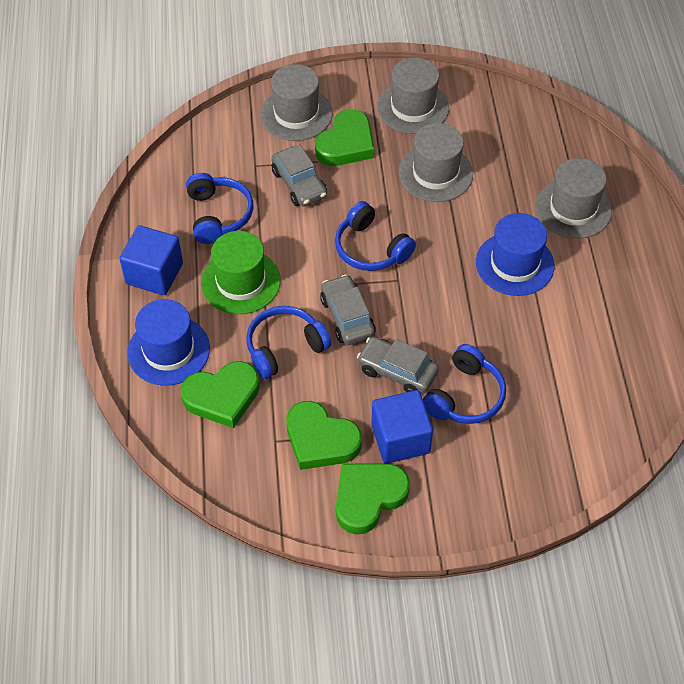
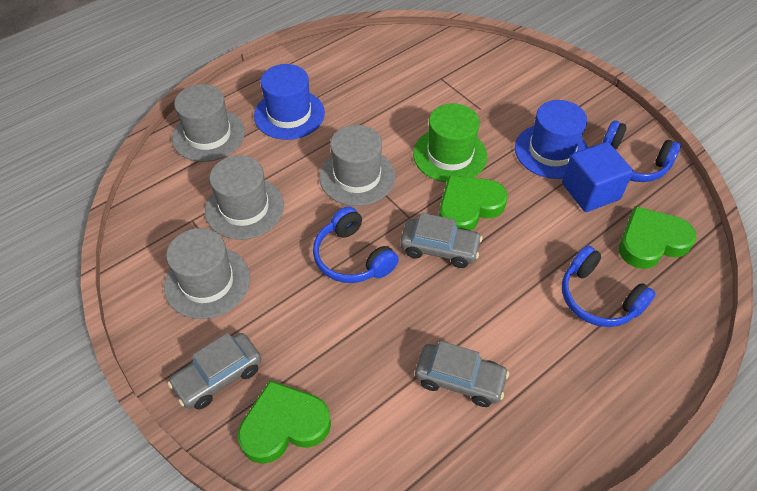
blue cube: [119,225,183,295] [371,390,433,463] = 2 -> [562,142,633,212] = 1
blue headphones: [186,173,253,244] [246,306,331,379] [335,201,416,271] [423,344,506,424] = 4 -> [313,206,399,283] [562,246,656,327] [602,121,681,182] = 3
green heart: [181,361,260,428] [286,401,362,470] [315,109,374,166] [336,463,410,535] = 4 -> [238,380,331,464] [439,176,508,231] [619,206,696,269] = 3

